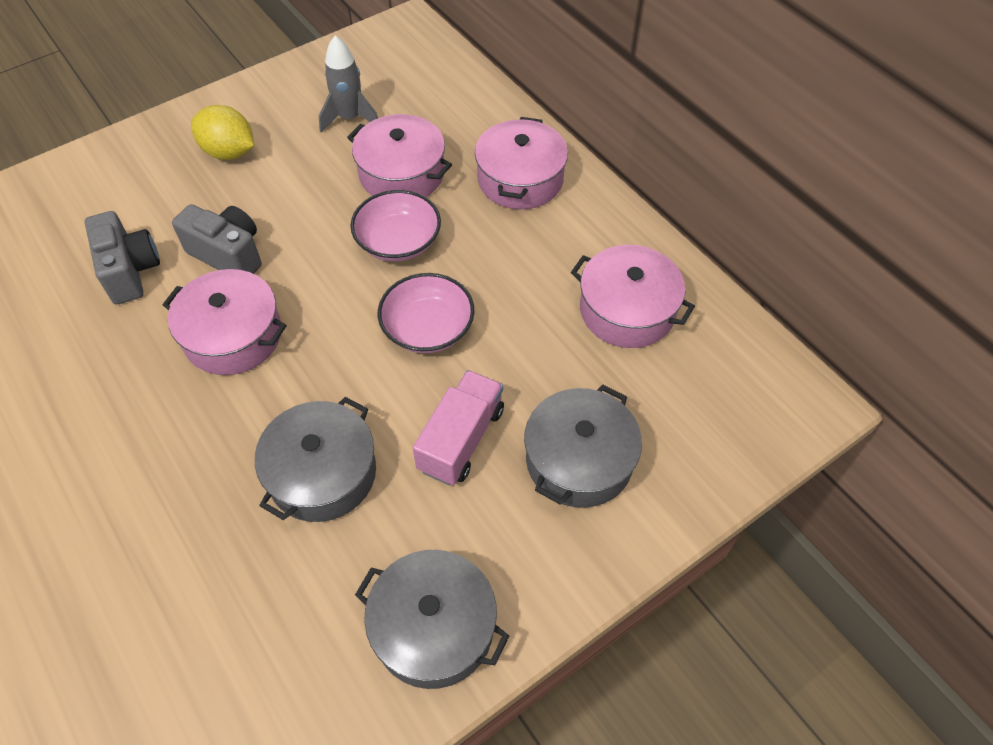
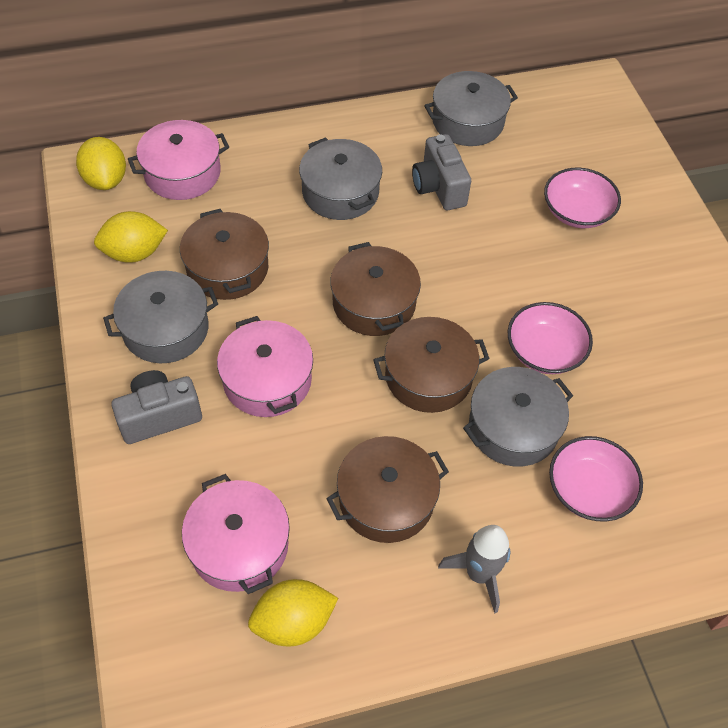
brown pot: none = 0 -> [180,209,269,300] [326,436,449,543] [330,242,421,336] [373,317,490,413] = 4
grey pot: [255,397,376,522] [355,550,509,689] [524,385,642,508] = 3 -> [103,271,218,363] [299,137,382,220] [424,71,518,146] [463,367,573,467] = 4
pink bowl: [350,190,441,261] [378,273,475,353] = 2 -> [508,302,593,374] [544,168,621,228] [549,436,643,522] = 3
pink pot: [162,269,287,375] [347,114,452,197] [475,117,568,209] [571,245,695,348] = 4 -> [128,120,229,200] [182,474,290,594] [217,316,313,417] = 3
pink truck: [413,370,504,485] = 1 -> none = 0
yellow lemon: [191,105,254,160] = 1 -> [76,137,126,190] [94,211,168,263] [248,579,338,646] = 3

